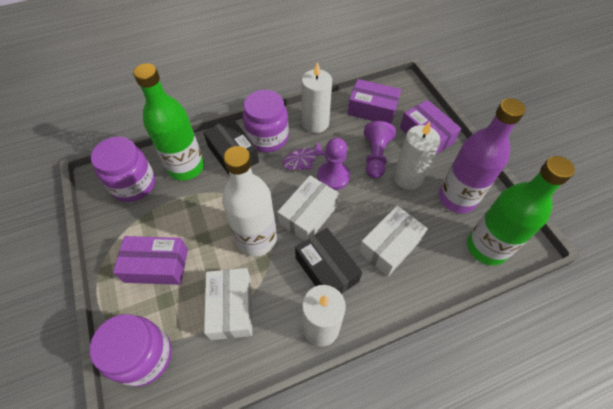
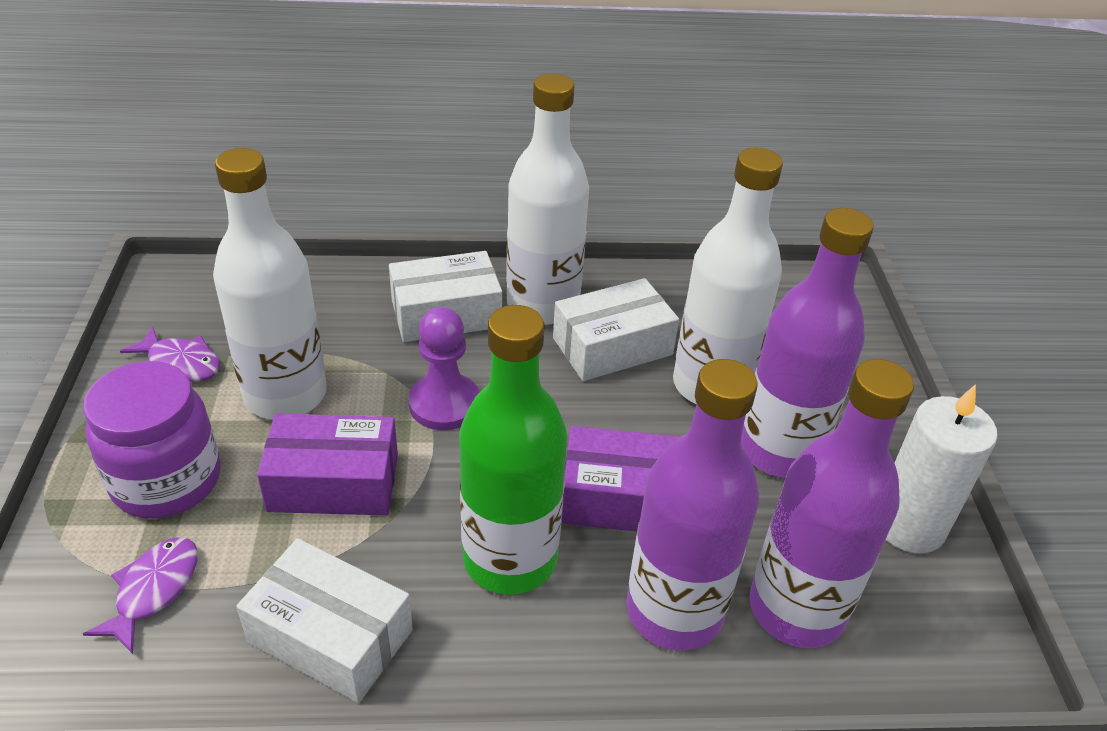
black box: [203,118,259,176] [295,228,362,294] = 2 -> none = 0
green bottle: [133,63,204,181] [467,156,575,265] = 2 -> [459,305,567,594] = 1
purple bottle: [439,98,526,213] = 1 -> [626,359,759,651] [741,208,874,478] [749,359,914,648] = 3
purple box: [113,236,188,285] [348,79,401,124] [400,100,461,155] = 3 -> [257,413,398,515] [562,426,680,531] = 2
purple fish: [283,142,325,170] = 1 -> [83,537,198,654] [120,326,220,382] = 2
purple jar: [90,314,172,387] [91,137,155,202] [243,90,289,152] = 3 -> [83,361,220,519] = 1
purple pawn: [318,138,350,190] [364,121,396,178] = 2 -> [408,307,480,430] = 1
white bottle: [222,146,277,257] = 1 -> [213,148,327,420] [506,74,589,325] [673,147,783,404] = 3
white candle: [302,62,332,133] [302,285,346,347] [394,121,441,190] = 3 -> [885,384,997,554] = 1

